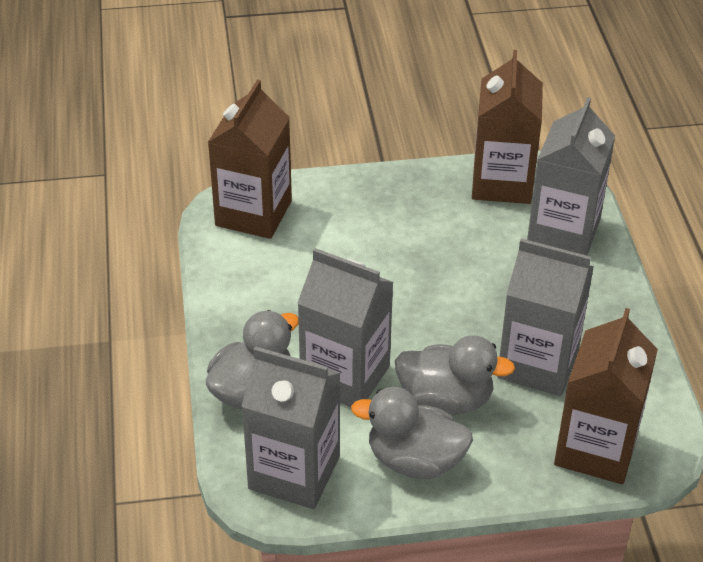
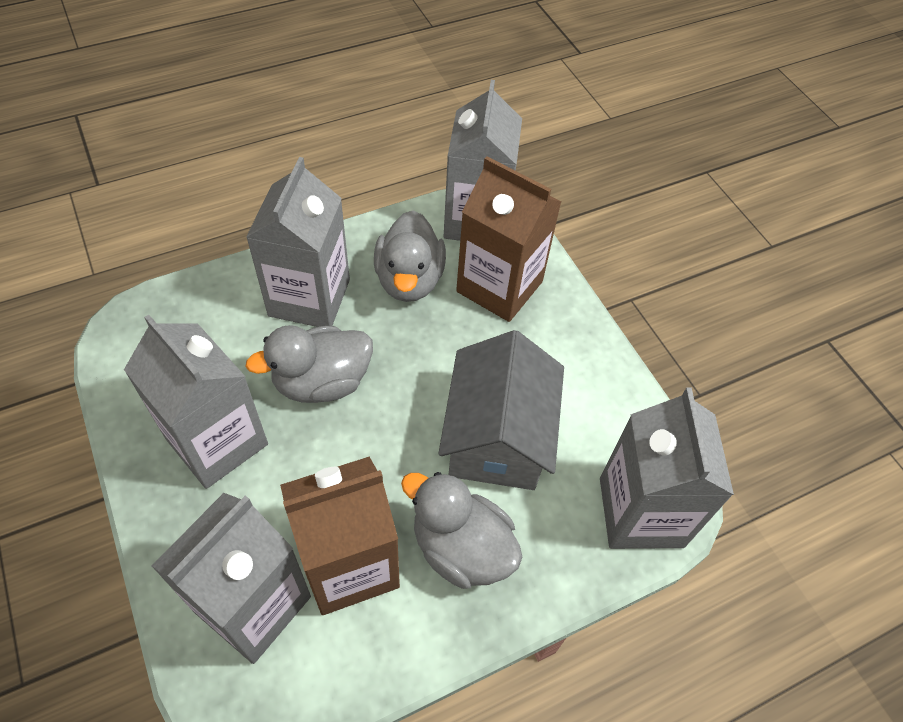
brown carton: [208,80,292,239] [472,50,543,204] [554,308,658,484] = 3 -> [280,457,400,615] [456,156,561,322] = 2
grey carton: [241,346,340,509] [297,248,393,407] [497,238,594,396] [527,97,615,256] = 4 -> [124,315,268,489] [152,493,311,664] [246,157,350,327] [444,80,522,241] [600,388,734,549] = 5
grey house: none = 0 -> [438,330,564,490] = 1

